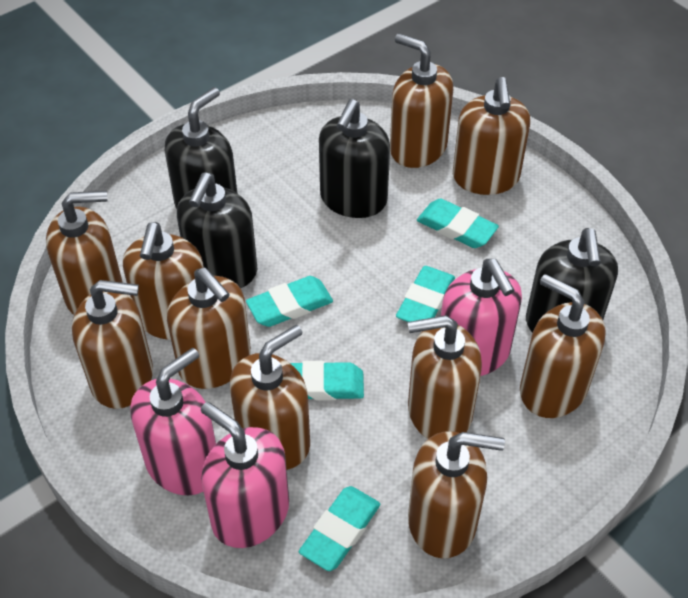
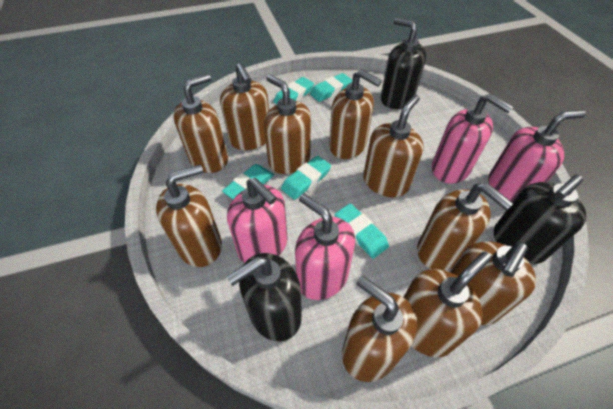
black soap dispenser: [165,87,238,209] [177,173,257,288] [319,99,390,218] [526,228,618,333] = 4 -> [227,253,302,342] [381,18,426,109] [494,174,586,264] = 3
pink soap dispenser: [130,348,216,495] [201,402,289,548] [441,259,522,376] = 3 -> [227,178,288,263] [295,194,355,300] [432,93,514,184] [488,110,586,203] = 4

